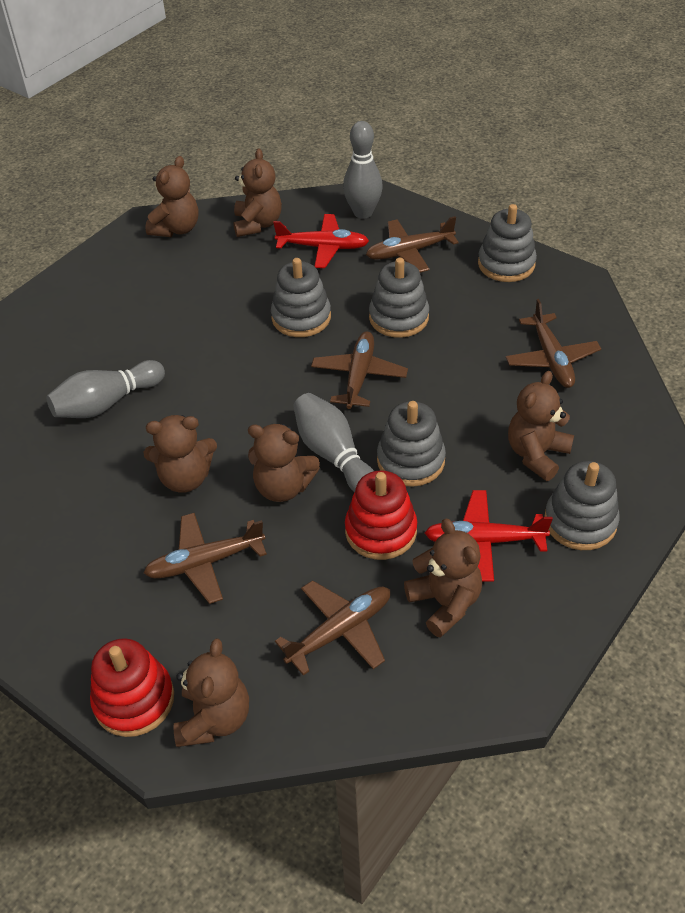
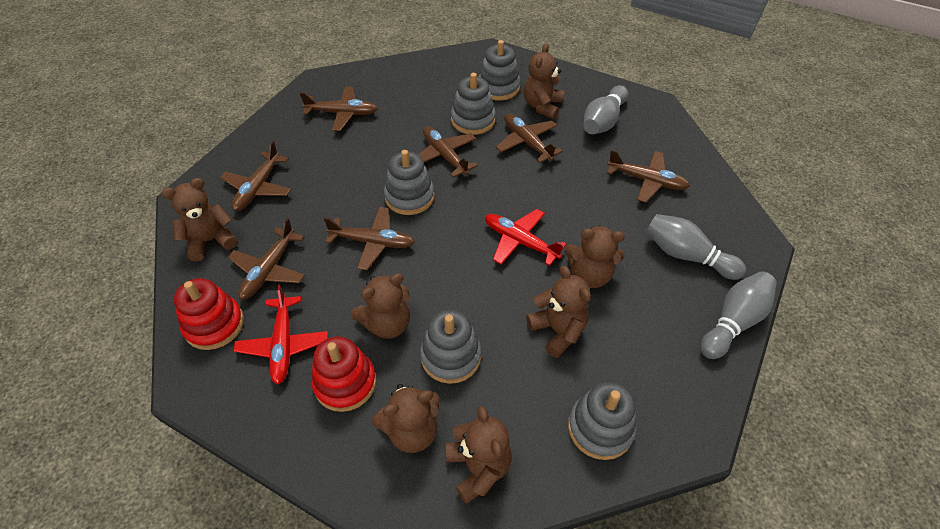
brown plane: [144,513,267,604] [275,580,390,676] [311,331,408,409] [366,216,459,272] [506,299,601,388] = 5 -> [220,141,291,211] [228,218,305,300] [300,86,378,131] [324,207,415,270] [418,126,478,178] [496,114,563,163] [607,150,690,203] = 7

